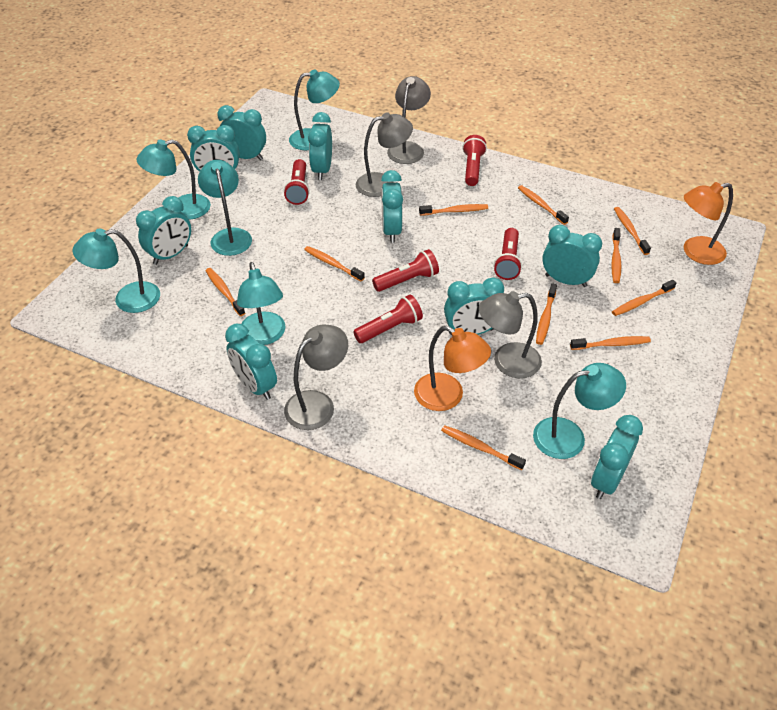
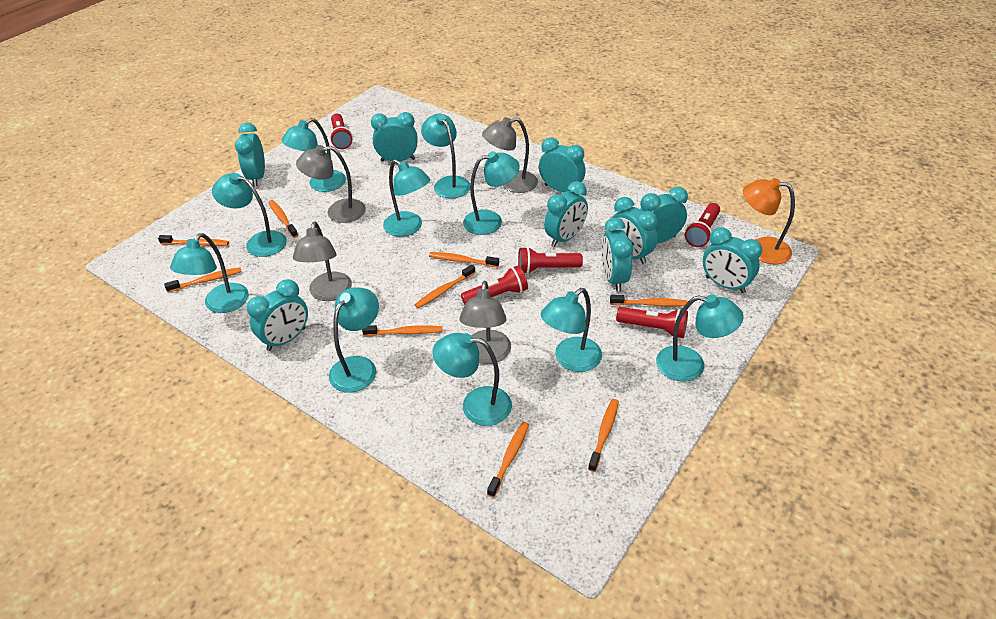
orange lamp: [414,326,491,411] [684,182,733,265] = 2 -> [743,178,795,264] = 1
orange toothbrush: [206,268,245,316] [304,246,365,281] [419,204,488,216] [441,425,526,470] [518,185,569,225] [536,283,557,345] [570,336,651,350] [611,228,621,283] [612,280,676,316] [614,207,651,255] = 10 -> [158,235,229,246] [164,267,242,293] [269,200,298,238] [362,325,442,336] [415,265,476,308] [429,252,499,267] [487,422,529,497] [588,399,619,472] [610,295,688,306] = 9
turquoise lamp: [72,229,160,313] [136,140,211,220] [198,160,252,256] [237,262,285,345] [289,69,340,150] [533,363,626,459] = 6 -> [170,233,249,313] [212,173,287,257] [281,118,346,192] [329,287,379,393] [383,159,430,237] [421,114,470,199] [432,333,512,426] [463,151,520,235] [541,288,602,372] [656,294,744,382] = 10

